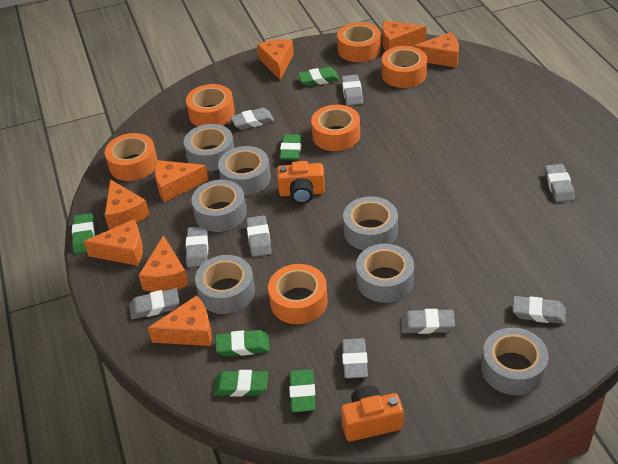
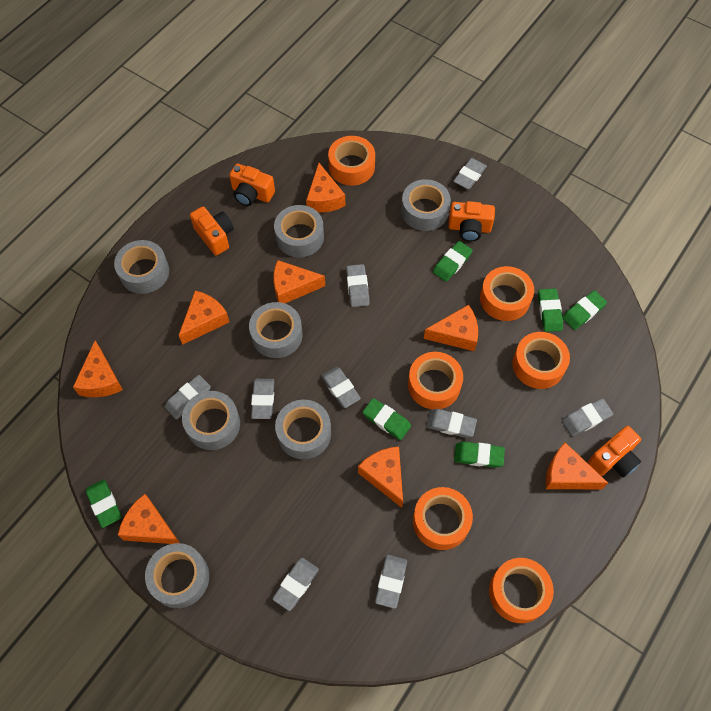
orange camera: [277,161,325,204] [341,385,403,441] = 2 -> [190,206,234,255] [229,163,275,206] [448,201,495,242] [588,426,641,478] = 4

